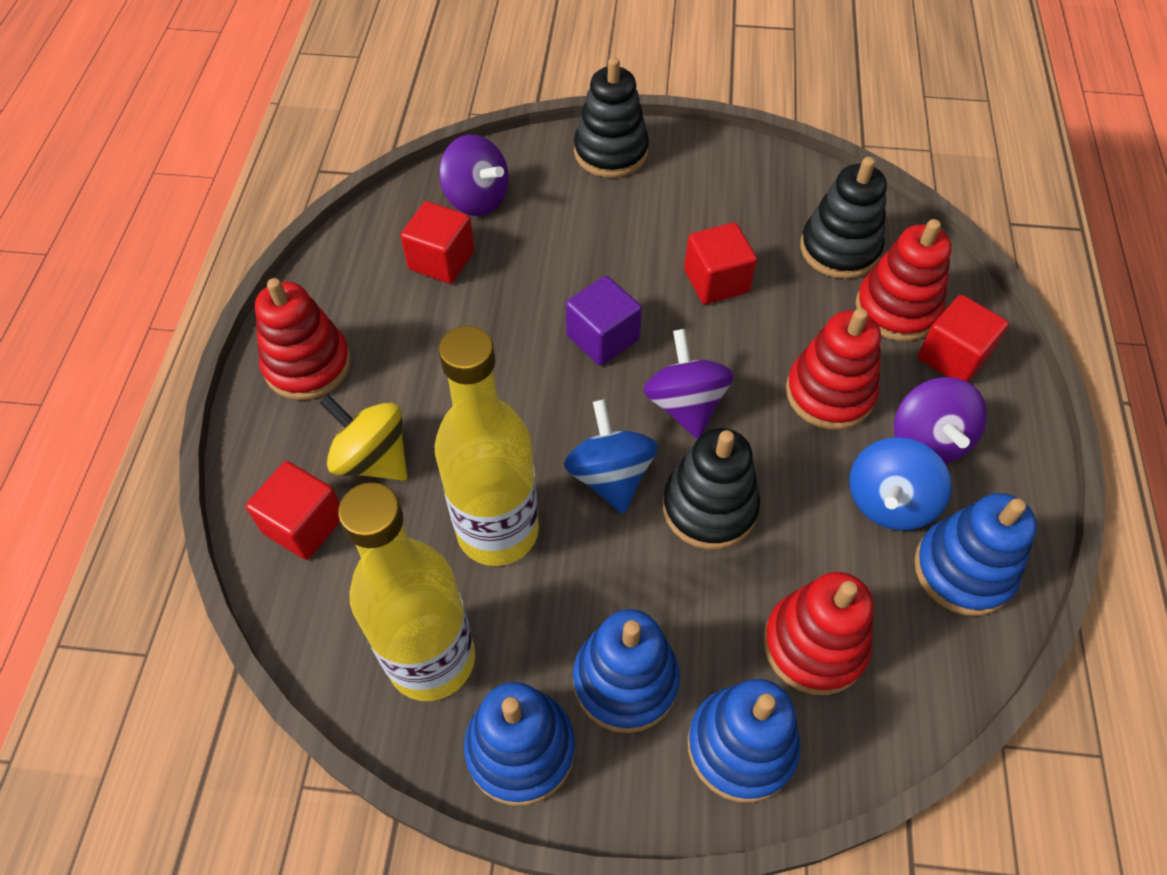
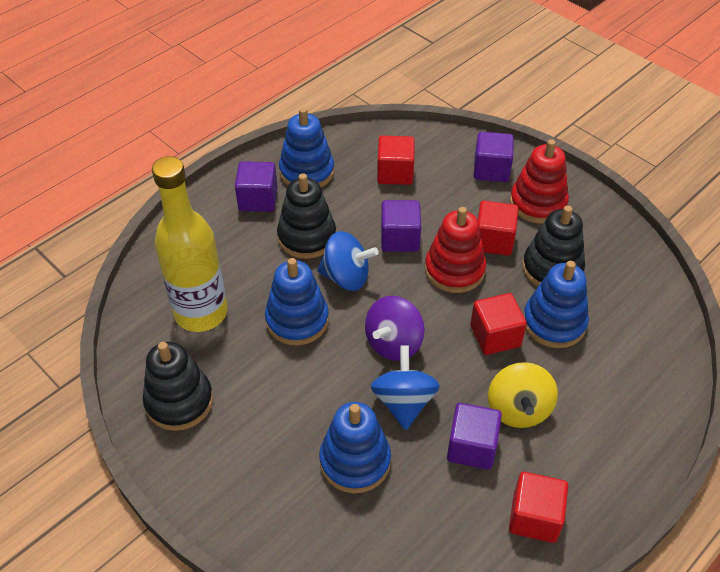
purple cube: [566,276,642,366] = 1 -> [235,161,277,212] [381,200,421,252] [447,403,502,470] [474,132,514,182] = 4
purple spinning top: [439,135,509,216] [643,329,734,439] [894,377,987,464] = 3 -> [365,296,425,361] = 1
red stacking toy: [255,278,351,400] [763,572,874,695] [786,308,881,430] [856,219,952,341] = 4 -> [425,207,486,293] [510,139,569,224] = 2
yellow bottle: [338,482,475,701] [435,326,539,566] = 2 -> [152,156,228,332] = 1

